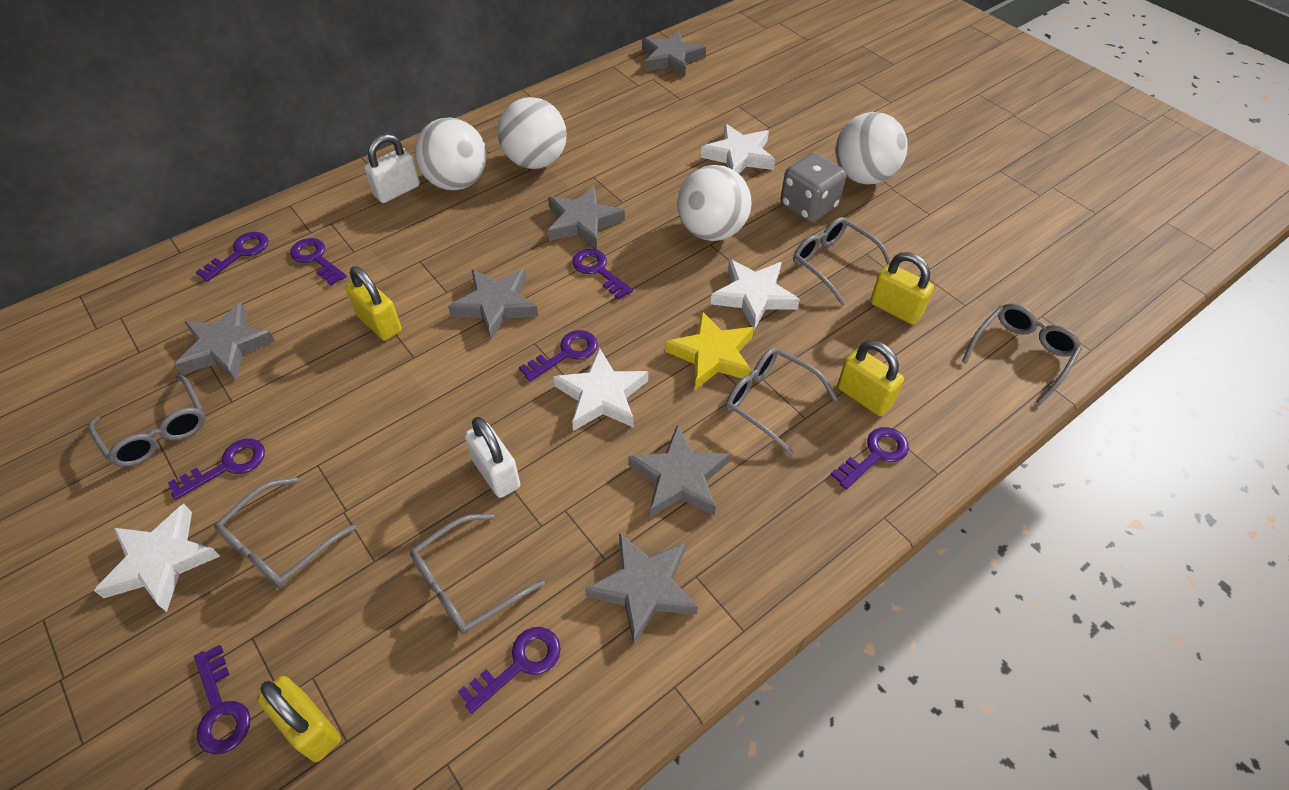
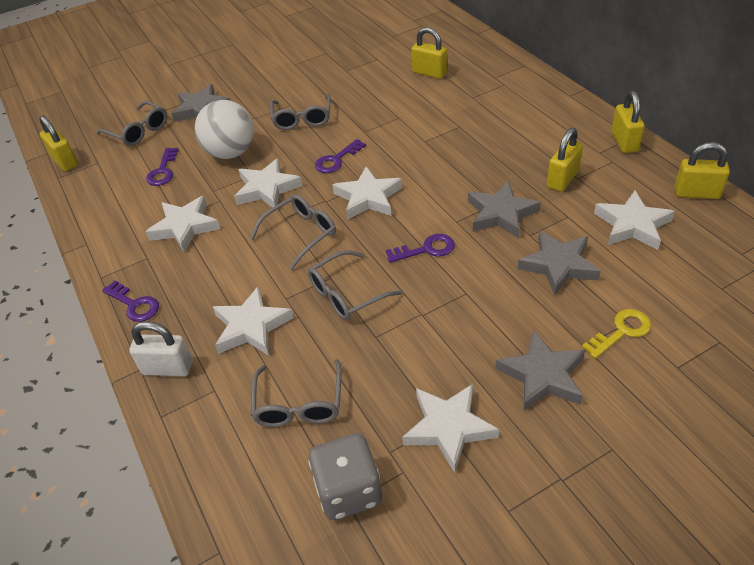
grey glasses: [88,375,206,467] [214,477,356,588] [410,514,545,635] [726,347,838,456] [793,217,891,305] [962,303,1082,405] = 6 -> [97,101,167,146] [250,194,336,270] [251,359,342,427] [270,94,331,130] [308,250,403,320] = 5
grey star: [175,303,275,381] [448,269,538,340] [548,186,625,249] [585,533,698,644] [628,425,730,517] [642,30,706,77] = 6 -> [171,84,231,122] [468,181,541,238] [495,330,585,411] [517,230,601,296] = 4
purple key: [168,439,265,500] [194,645,250,754] [196,232,268,282] [290,238,347,286] [458,627,561,714] [519,330,598,382] [572,249,633,300] [830,427,909,489] = 8 -> [102,280,159,322] [146,148,179,186] [315,139,366,173] [386,234,455,263] = 4
white ball: [415,117,487,190] [498,97,567,169] [677,165,752,241] [835,112,908,184] = 4 -> [195,100,254,159] = 1
white padlock: [364,134,420,203] [465,417,520,498] = 2 -> [129,321,193,376] = 1
white star: [94,504,220,612] [553,348,648,431] [701,124,775,174] [710,259,800,330] = 4 -> [146,196,220,252] [213,287,294,355] [234,158,302,208] [333,166,402,220] [402,384,499,473] [594,191,675,250] = 6
yellow key: none = 0 -> [582,309,651,359] = 1
yellow padlock: [257,676,341,762] [346,266,402,341] [837,340,904,416] [870,252,934,325] = 4 -> [39,115,78,171] [411,27,447,79] [547,128,583,192] [611,91,645,153] [674,142,730,199] = 5
yellow star: [665,311,754,390] = 1 -> none = 0

